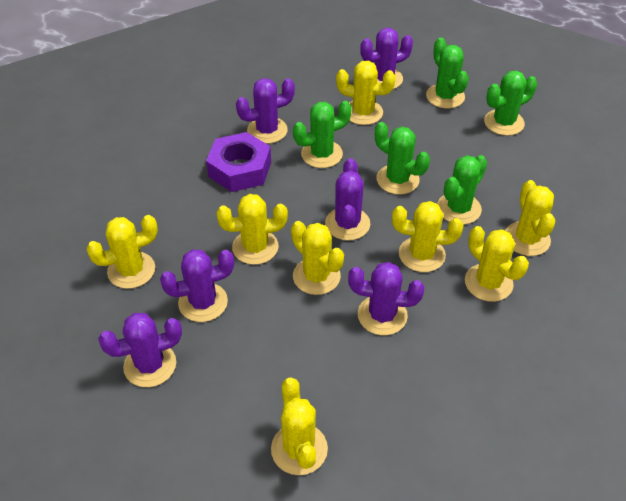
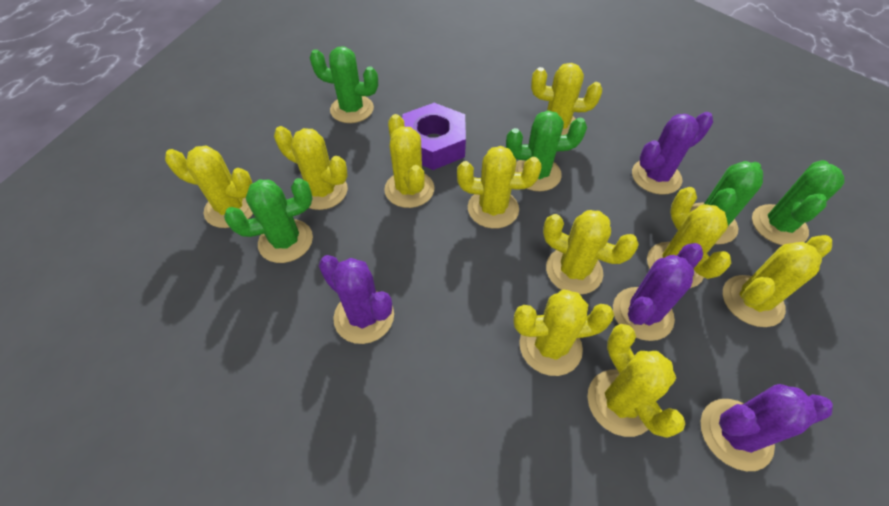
purple cactus: [98,313,182,387] [160,249,234,322] [236,78,295,144] [325,158,370,240] [348,262,424,335] [360,28,413,89] = 6 -> [319,255,394,344] [613,243,703,341] [632,112,713,195] [700,384,833,471] = 4
yellow cactus: [86,215,158,289] [216,194,288,265] [271,377,328,475] [291,221,344,295] [336,61,396,125] [392,201,463,272] [465,226,529,302] [505,180,555,256] = 8 -> [165,145,253,228] [274,126,348,210] [384,114,434,208] [457,146,542,229] [513,289,614,376] [531,63,602,135] [543,210,639,295] [587,324,686,438] [647,187,731,288] [723,235,832,327] = 10

